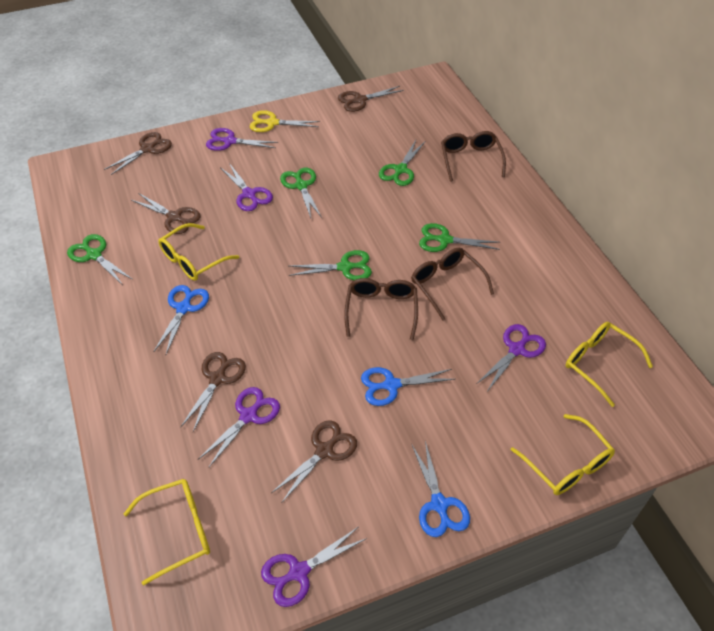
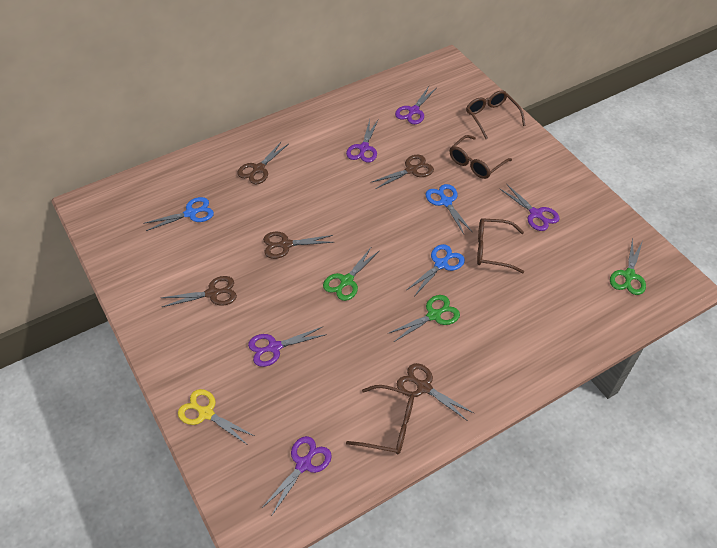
brown glasses: [344,278,418,340] [411,248,494,321] [441,131,506,182] = 3 -> [346,385,414,454] [450,135,512,179] [466,90,526,139] [477,218,524,273] = 4
green scissors: [67,234,132,284] [280,167,322,218] [289,250,372,280] [379,140,426,186] [419,223,500,252] = 5 -> [323,246,379,301] [389,295,460,342] [610,238,646,295] = 3
yellow glasses: [124,479,210,585] [158,223,239,281] [511,414,615,495] [566,322,653,407] = 4 -> none = 0

